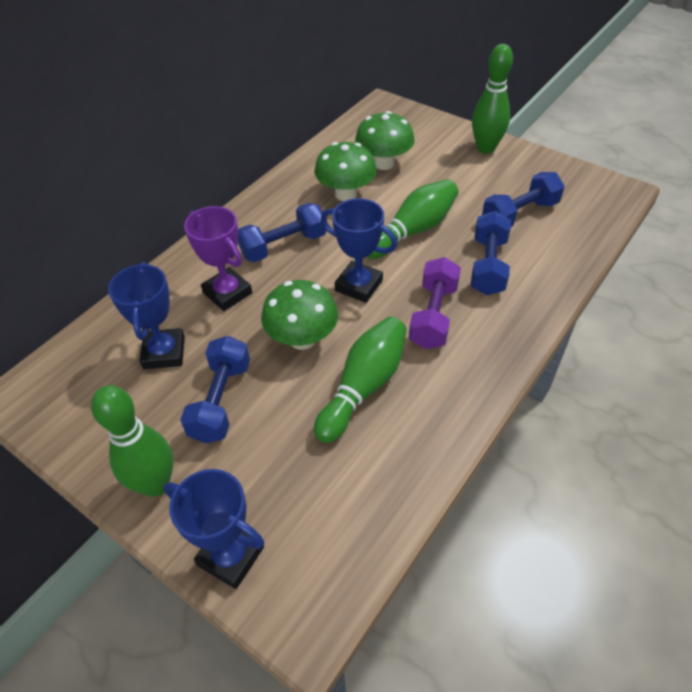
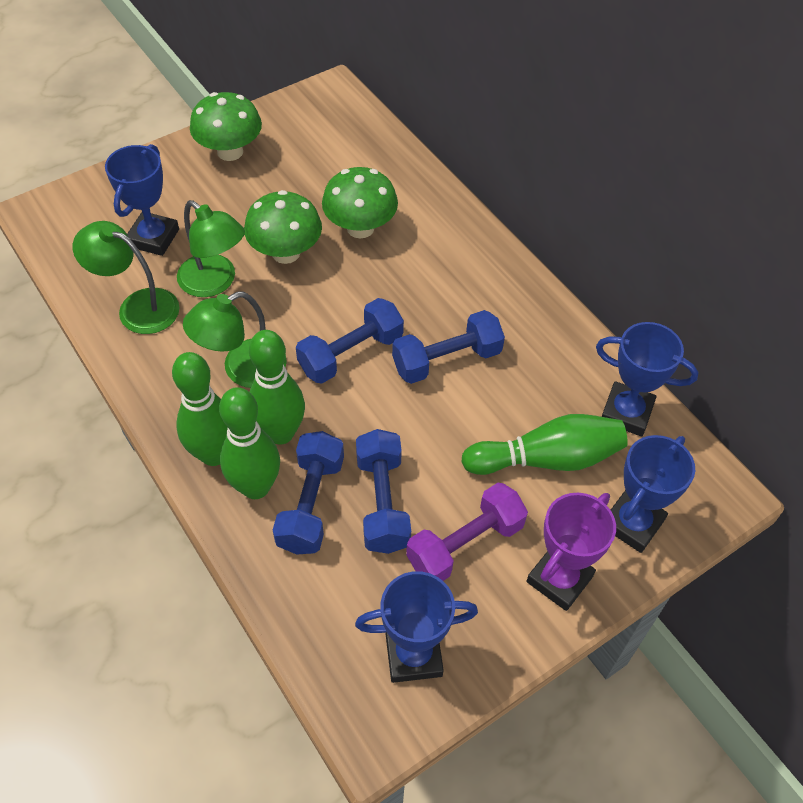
blue trophy: [108,262,185,369] [163,469,264,589] [321,198,397,303] = 3 -> [105,144,179,256] [355,571,478,683] [596,322,699,436] [611,435,695,553] = 4
green lamp: none = 0 -> [73,221,180,334] [177,200,245,297] [183,291,287,388] = 3

